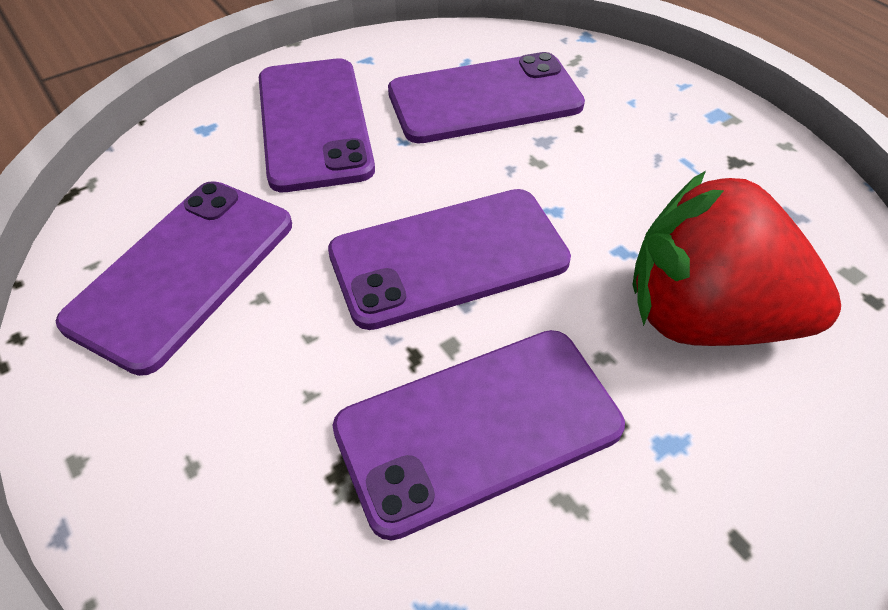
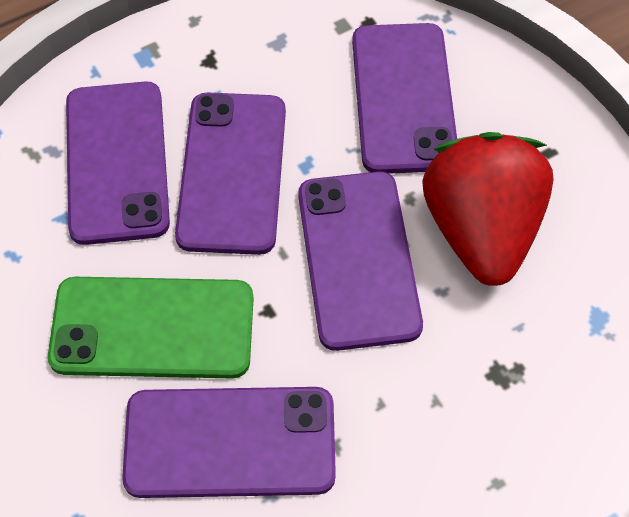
green phone: none = 0 -> [48,277,254,379] = 1

